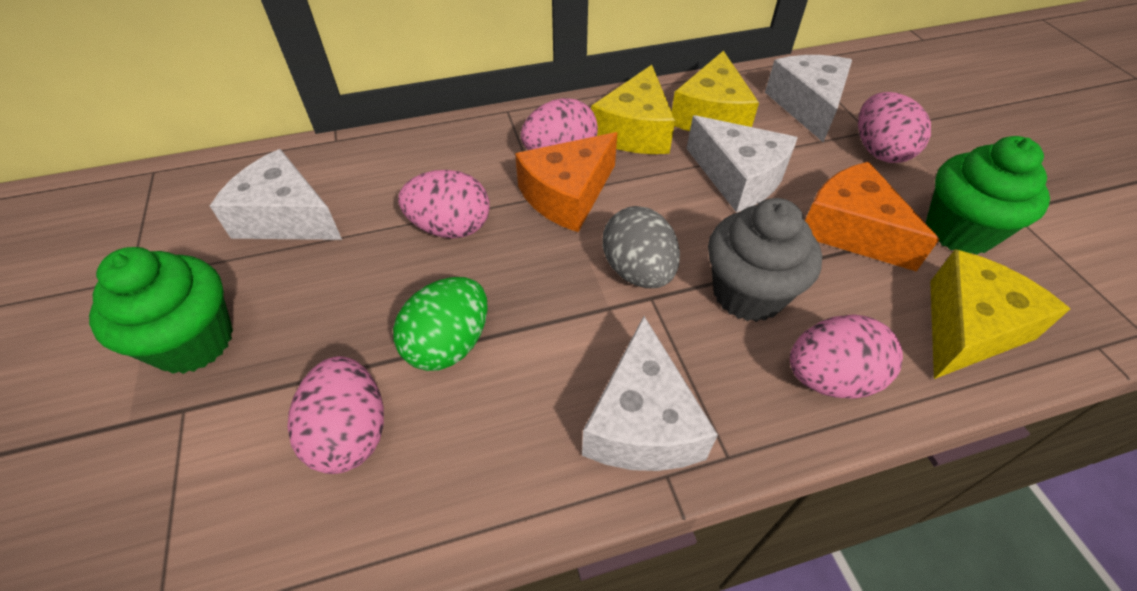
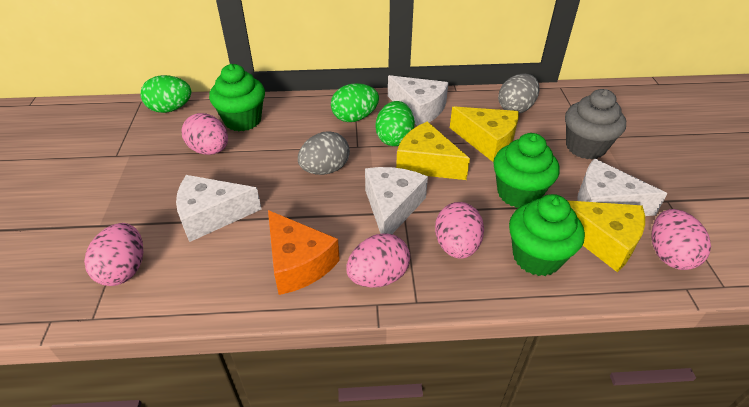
green cupcake: [89,247,233,374] [926,136,1050,255] = 2 -> [209,64,265,131] [493,133,560,208] [509,194,585,276] = 3
green egg: [393,277,488,371] = 1 -> [141,75,191,113] [331,83,379,122] [376,101,415,146] = 3
grey egg: [602,206,680,288] = 1 -> [298,131,350,175] [498,74,539,113] = 2
orange cheese: [515,132,618,232] [805,162,940,271] = 2 -> [268,210,340,295] = 1

